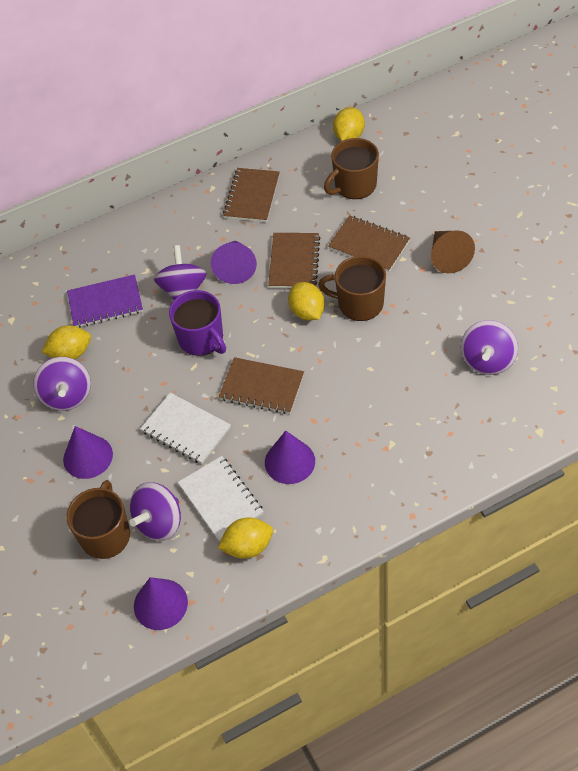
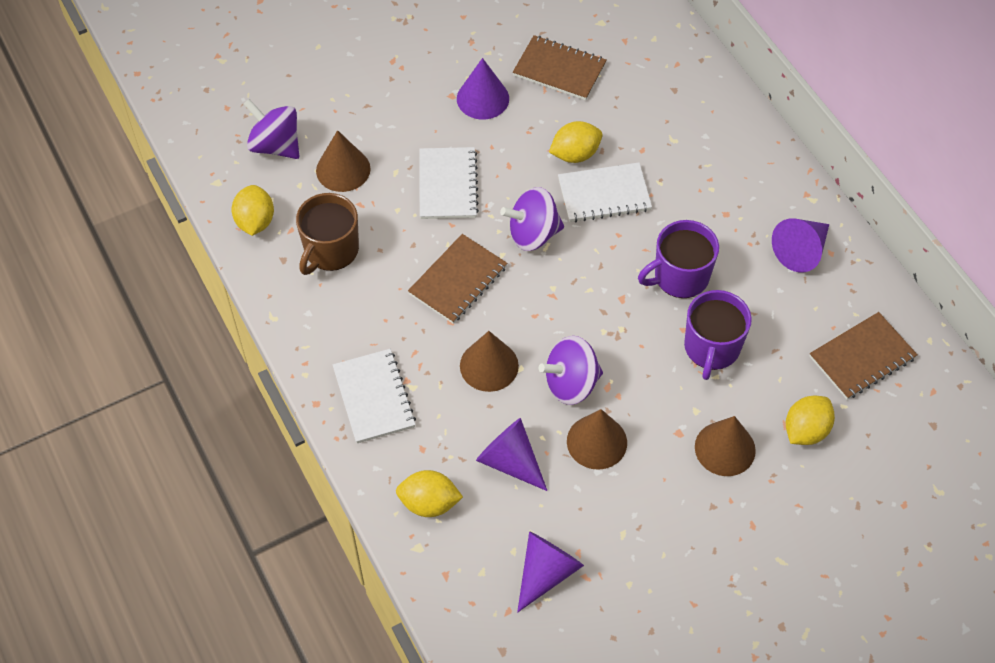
brown cone: [431,231,475,273] = 1 -> [316,130,371,192] [460,331,519,392] [567,409,627,470] [695,416,756,476] = 4
brown mug: [66,480,130,559] [318,256,386,321] [324,138,379,199] = 3 -> [296,193,359,275] = 1
brown notebook: [219,357,304,414] [223,168,280,222] [268,233,320,288] [328,215,410,272] = 4 -> [408,234,507,324] [513,35,607,100] [810,312,918,400] = 3
purple mug: [169,290,226,356] = 1 -> [638,220,719,298] [684,290,752,380] = 2
purple notebook: [67,275,143,328] = 1 -> none = 0
purple spinning top: [33,357,91,411] [129,482,181,541] [154,245,207,300] [461,320,518,375] = 4 -> [244,99,299,159] [500,187,564,251] [539,336,603,405] = 3
white notebook: [140,393,231,464] [178,456,264,541] = 2 -> [333,349,416,443] [419,147,479,219] [558,162,652,222] = 3

